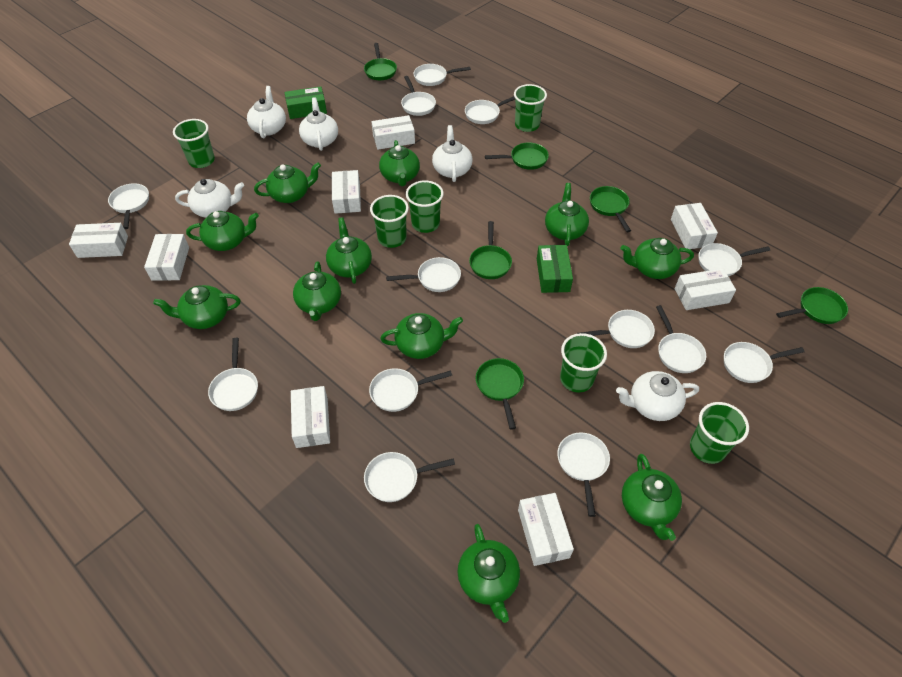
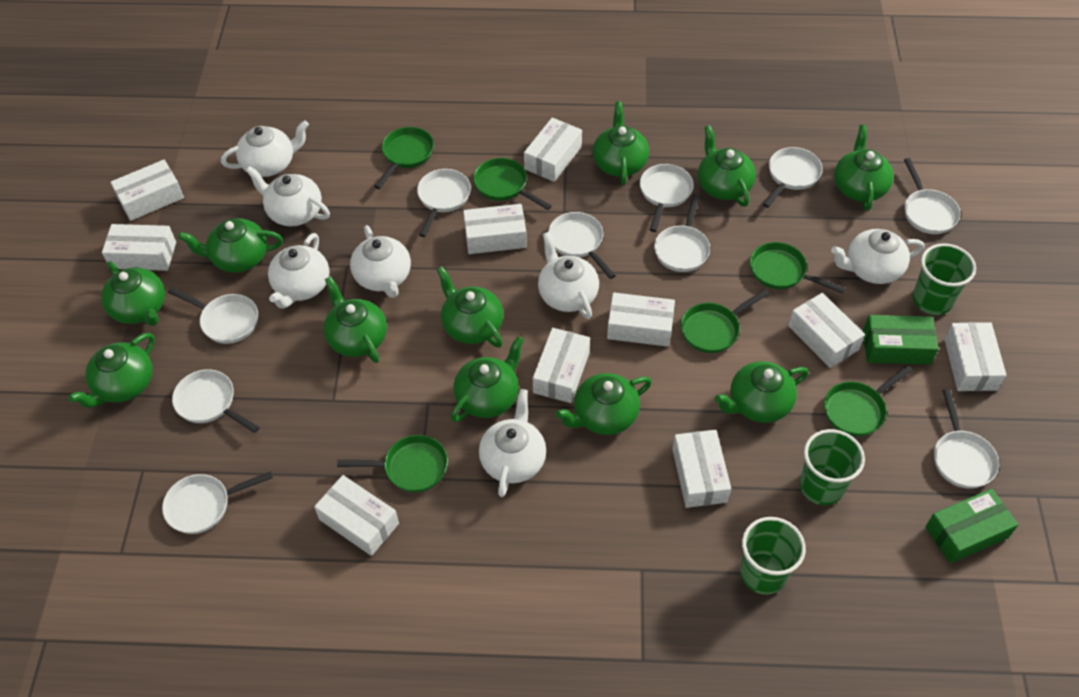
green cup: [173,119,215,168] [370,195,409,248] [406,180,444,233] [514,84,547,132] [560,333,607,392] [690,402,749,464] = 6 -> [740,517,806,595] [800,429,865,505] [913,243,976,315] = 3
white box: [69,223,128,258] [144,234,189,281] [291,386,330,448] [332,170,361,214] [372,115,415,150] [518,493,574,566] [671,203,718,249] [675,268,736,310] = 8 -> [102,224,176,271] [110,160,184,221] [314,475,399,556] [463,204,527,254] [524,118,582,182] [533,328,590,403] [607,293,675,347] [672,430,731,508] [788,293,865,368] [944,322,1007,391] = 10
white pan: [108,183,149,229] [208,338,258,411] [364,452,455,502] [369,368,452,412] [386,257,461,292] [401,76,436,116] [414,64,471,86] [465,96,515,124] [557,432,610,517] [577,310,655,348] [656,305,706,373] [699,243,770,276] [724,342,805,383] = 13 -> [162,471,273,534] [168,287,258,344] [172,369,260,433] [417,169,471,237] [548,212,616,279] [640,164,694,232] [654,194,711,272] [763,147,823,208] [904,158,961,234] [934,389,999,489] = 10
white teapot: [175,179,244,218] [247,86,286,138] [299,97,338,151] [432,125,472,182] [616,371,699,421] = 5 -> [221,120,309,177] [246,166,330,226] [268,233,329,309] [350,225,411,298] [479,389,546,497] [538,232,599,319] [831,229,925,284] = 7

